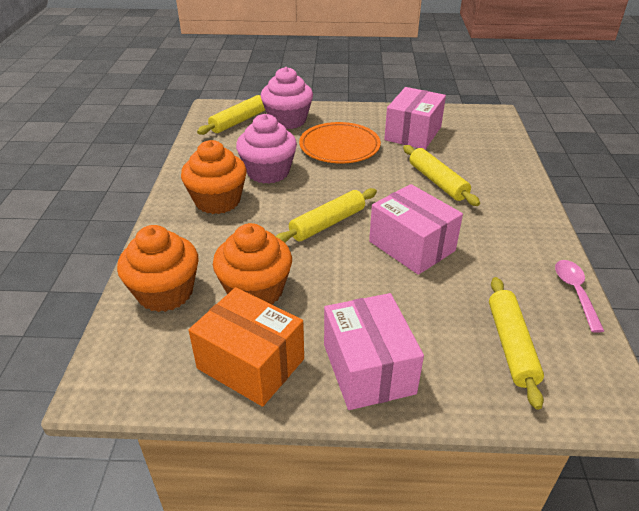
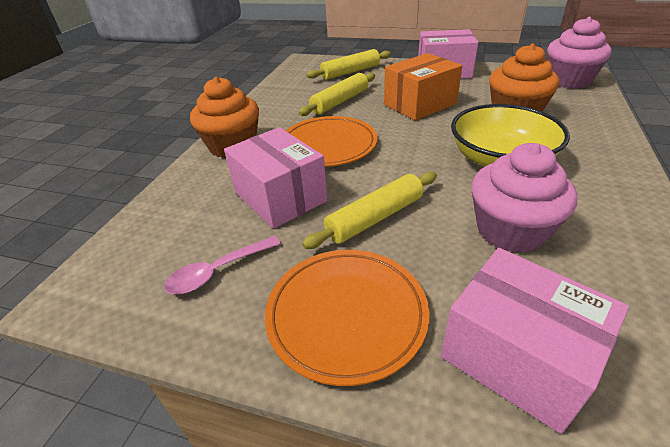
orange cupcake: [117,225,198,312] [181,140,247,214] [213,223,292,305] = 3 -> [190,77,259,158] [489,44,559,112] = 2
orange plate: [299,122,381,163] = 1 -> [265,250,429,386] [286,116,378,167] = 2
yellow bowl: none = 0 -> [451,104,570,167] = 1
yellow rolling pin: [197,95,265,135] [276,188,377,243] [403,145,480,206] [489,277,544,410] = 4 -> [299,73,375,116] [302,171,437,249] [307,49,391,80] = 3

